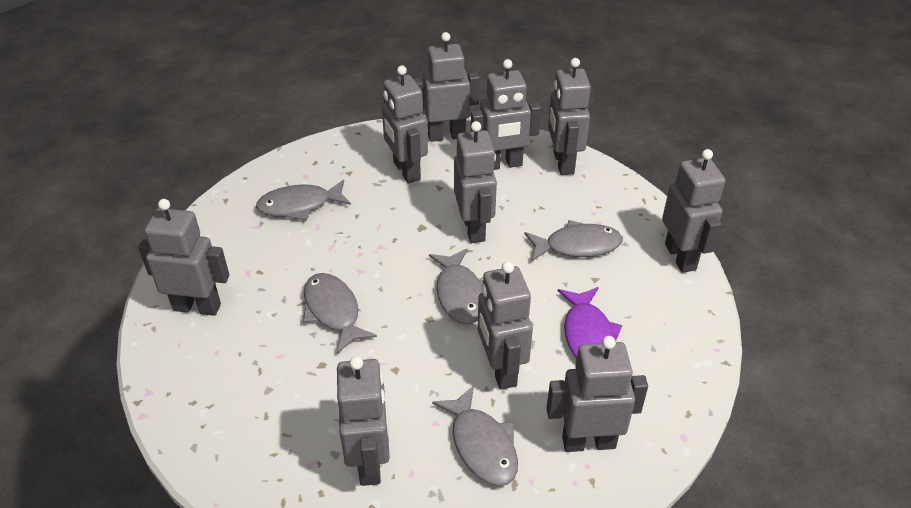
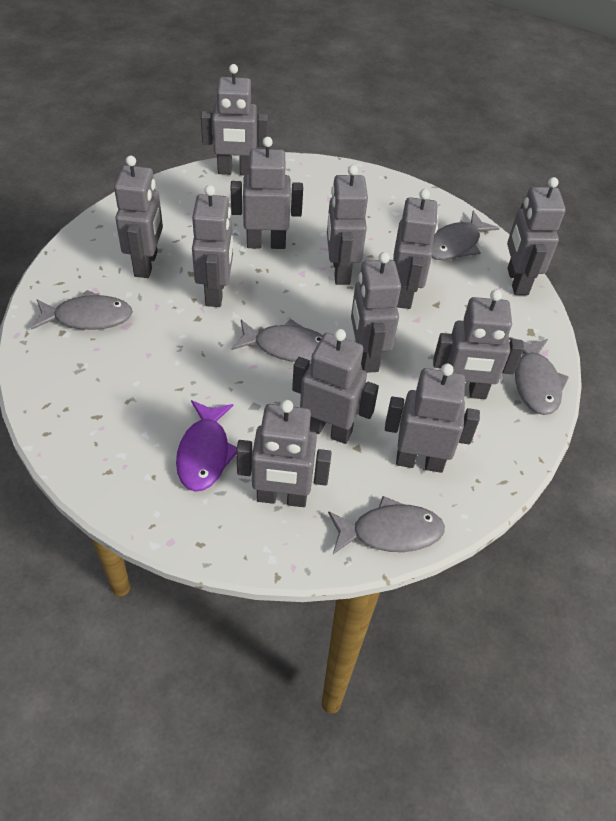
grey robot: [138,199,229,316] [337,356,390,486] [382,65,428,183] [413,32,480,142] [454,121,497,243] [471,59,541,170] [478,261,533,390] [546,336,648,452] [548,58,591,175] [662,149,726,273] = 10 -> [114,156,163,278] [192,185,233,307] [201,64,268,175] [231,137,303,249] [236,400,332,507] [292,329,379,444] [327,165,368,285] [351,252,401,373] [385,363,480,473] [393,189,438,309] [433,289,524,399] [507,177,566,295] = 12

